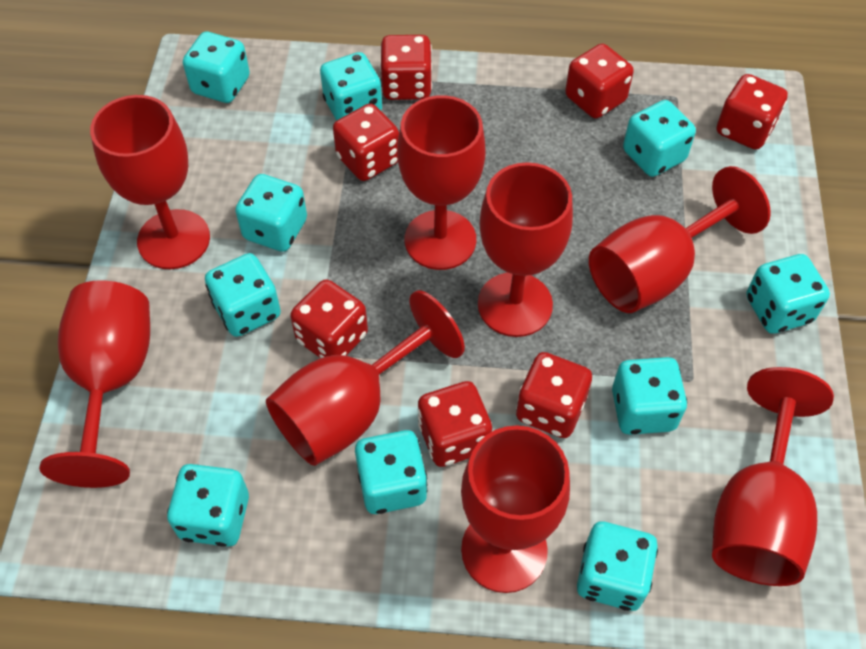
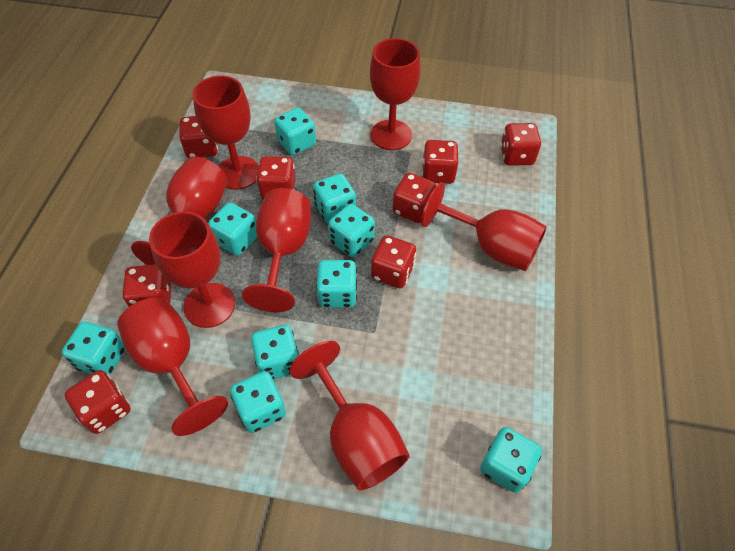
red dice: [290,279,368,358] [333,104,399,181] [380,35,432,100] [418,381,492,467] [516,352,592,438] [565,44,634,119] [717,74,788,150] = 7 -> [64,370,131,434] [122,264,172,307] [180,116,218,158] [256,156,296,199] [371,235,416,288] [392,173,436,223] [422,140,459,184] [500,123,541,166] = 8
turquoise dice: [167,464,249,547] [183,32,250,103] [205,253,281,337] [235,174,307,252] [320,52,382,121] [355,430,428,514] [577,522,658,611] [612,357,687,435] [623,100,696,177] [746,254,830,334] = 10 -> [62,321,125,376] [208,203,257,256] [230,371,286,433] [251,325,299,380] [274,108,316,155] [313,173,356,223] [316,260,357,308] [328,204,375,257] [480,427,542,493] = 9

